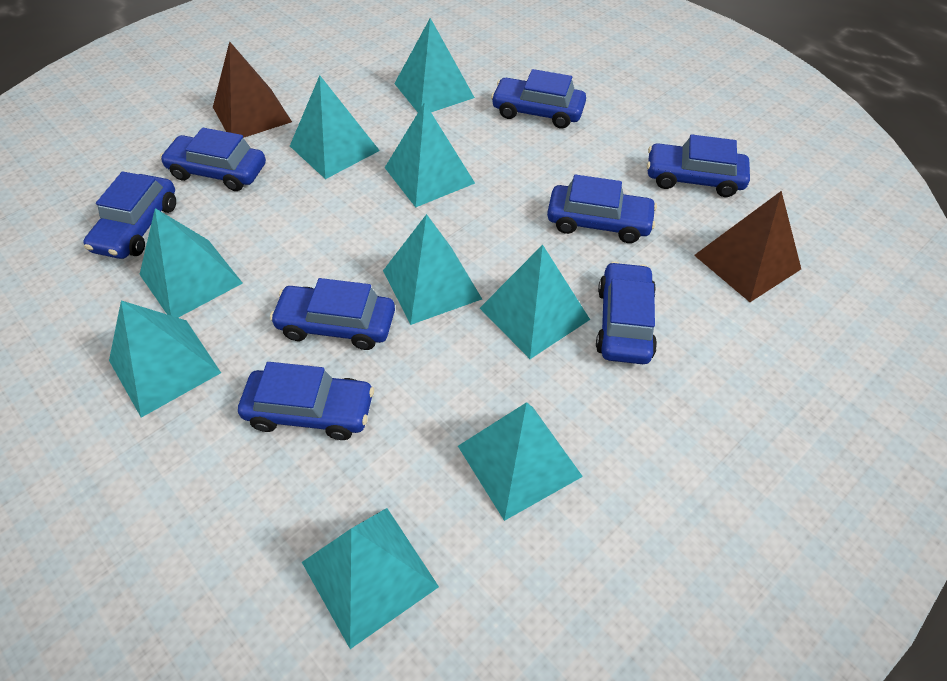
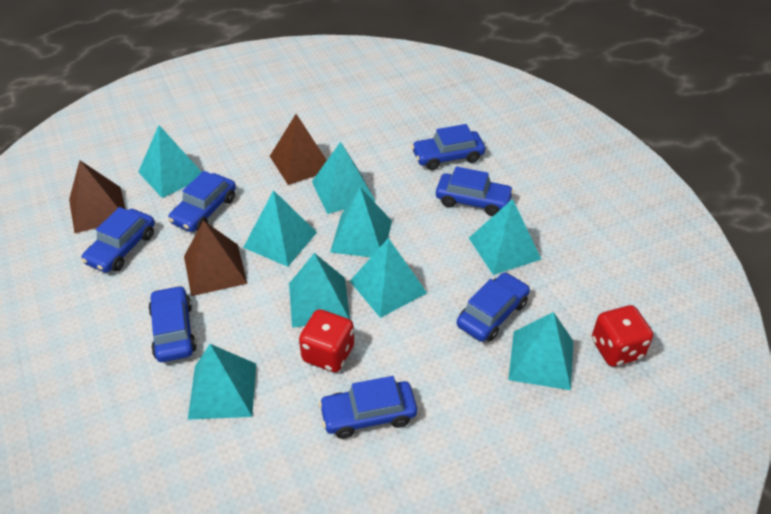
blue car: [83,171,176,259] [160,128,266,191] [238,362,374,440] [270,278,395,350] [491,69,586,129] [547,174,657,243] [596,262,657,364] [647,134,750,197] = 8 -> [81,207,155,273] [148,285,197,362] [168,171,236,232] [319,376,417,439] [411,124,485,170] [436,166,514,216] [457,272,530,342] = 7
brown pyramid: [213,41,292,138] [694,191,801,302] = 2 -> [69,160,125,233] [184,220,247,296] [270,114,327,185] = 3
red dice: none = 0 -> [299,309,354,372] [592,305,653,367] = 2

